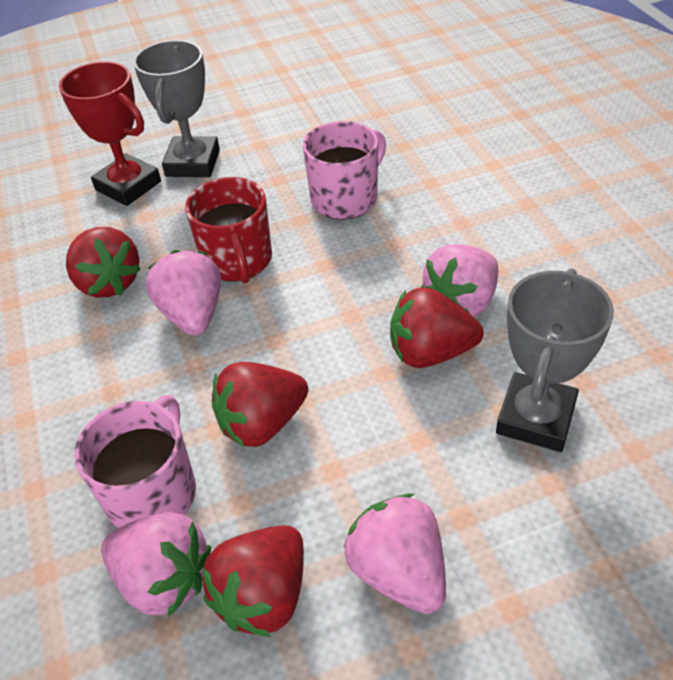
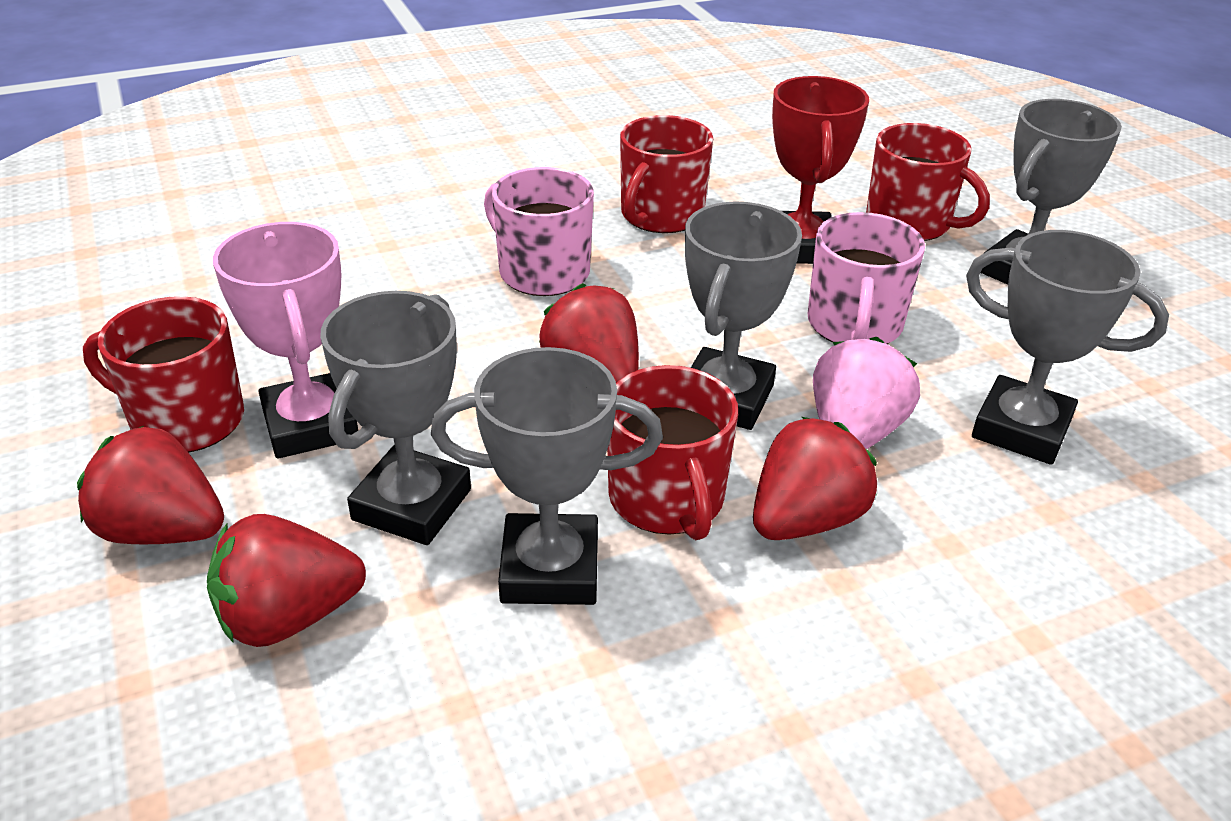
grey trophy: [133,40,220,177] [496,269,614,452] = 2 -> [320,291,471,545] [431,347,663,605] [685,201,802,430] [966,230,1169,465] [981,99,1122,285] = 5
pink strawberry: [101,512,211,617] [146,250,221,336] [344,493,446,614] [421,244,498,317] = 4 -> [813,337,920,449] = 1
pink trophy: none = 0 -> [213,222,358,459] = 1
red mug: [185,177,272,283] = 1 -> [83,296,244,453] [607,365,738,540] [620,115,713,233] [866,123,990,241] = 4

